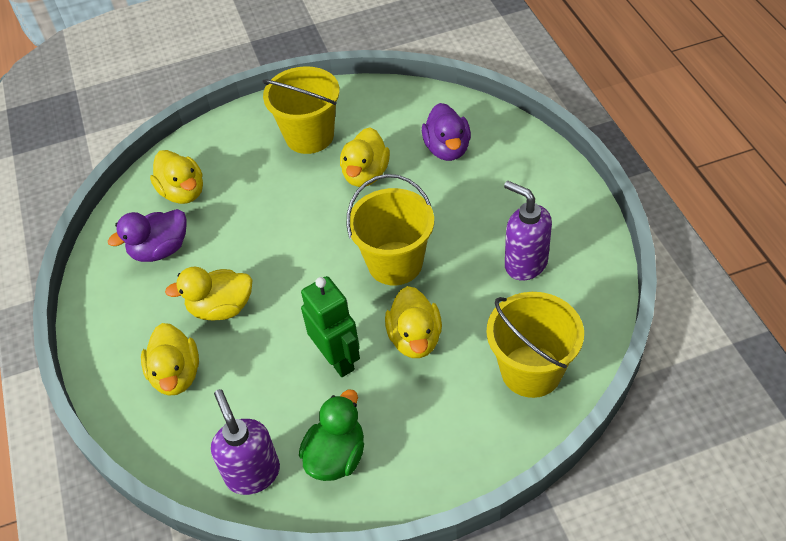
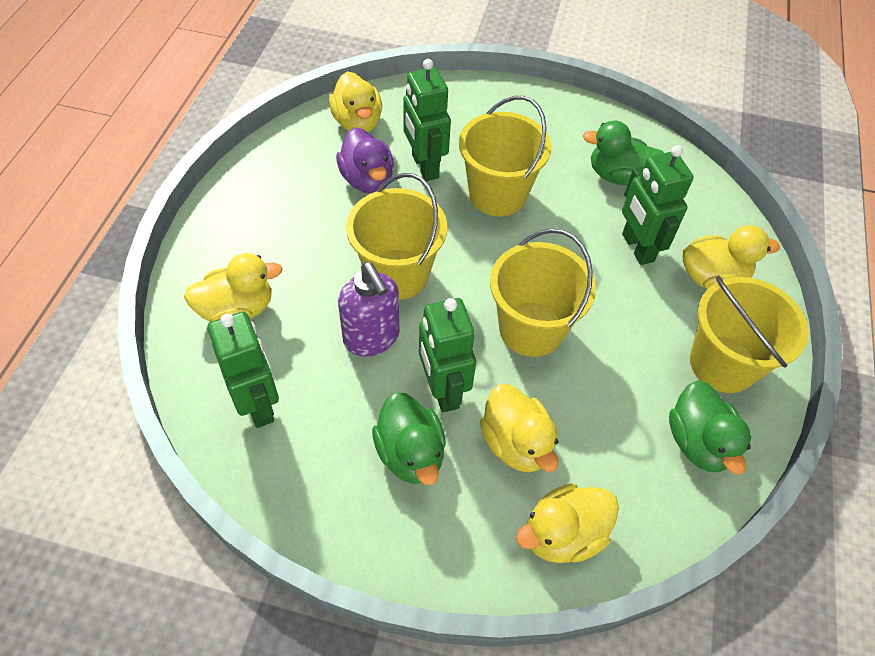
green duck: [299,390,364,481] = 1 -> [372,392,446,485] [583,120,664,186] [669,381,751,475] = 3
green robot: [301,276,360,377] = 1 -> [207,312,279,428] [403,59,451,181] [419,298,476,413] [622,145,694,265] = 4
purple duck: [108,209,187,262] [422,103,471,161] = 2 -> [336,127,394,194] = 1
purple soap dispenser: [211,389,280,495] [504,181,552,281] = 2 -> [338,262,399,357] = 1
yellow bucket: [262,66,340,154] [347,174,434,285] [486,292,584,398] = 3 -> [346,173,447,300] [459,96,551,216] [490,228,596,357] [690,276,809,393] = 4

